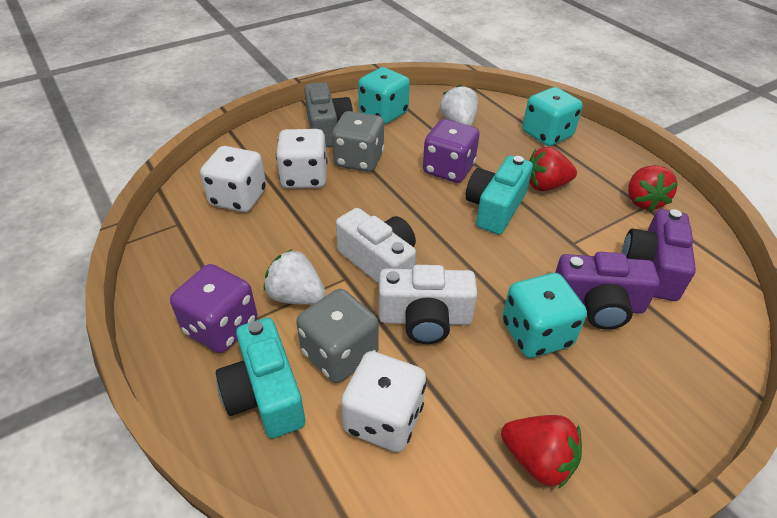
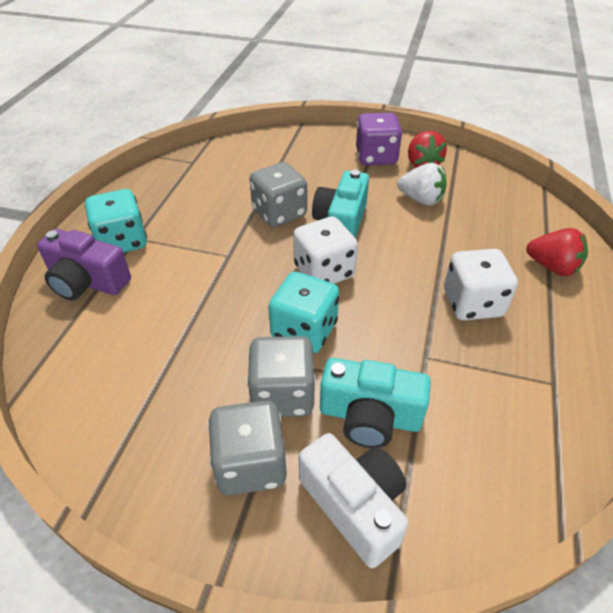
grey camera: [304,82,353,147] = 1 -> none = 0
grey dice: [296,289,379,383] [332,111,384,172] = 2 -> [208,400,287,496] [247,336,316,417] [250,162,307,227] = 3
purple camera: [555,252,660,329] [622,209,696,301] = 2 -> [37,229,131,300] = 1
purple dice: [170,264,257,353] [423,119,480,183] = 2 -> [356,113,402,165] = 1
red strawberry: [501,415,582,489] [529,147,577,191] [628,165,678,211] = 3 -> [408,131,447,168] [526,228,588,277] = 2
turquoise dice: [358,67,410,124] [502,273,587,358] [522,87,583,146] = 3 -> [85,189,147,253] [268,272,339,353] = 2
white camera: [336,208,416,284] [379,265,477,344] = 2 -> [299,433,408,568] = 1
white dice: [200,146,266,212] [276,129,328,188] [341,351,426,452] = 3 -> [293,216,358,284] [444,249,518,320] = 2
white strawberry: [264,249,326,305] [440,85,478,126] = 2 -> [397,163,447,206] = 1

